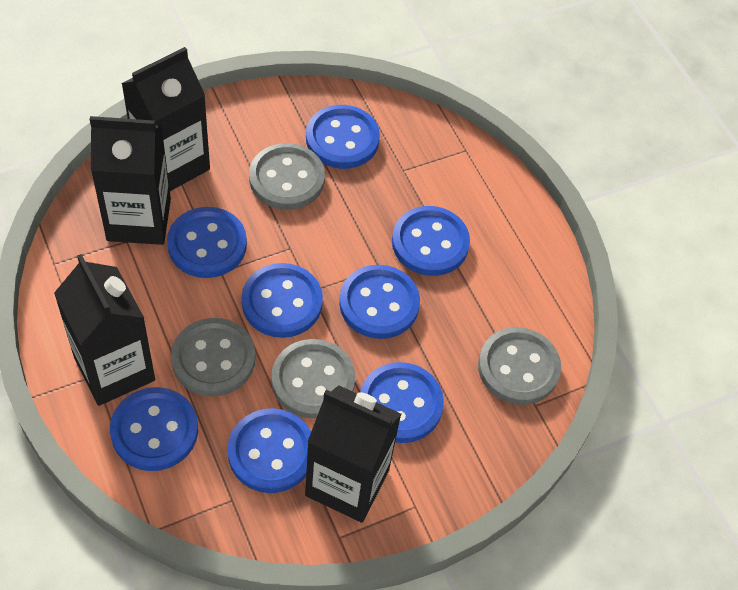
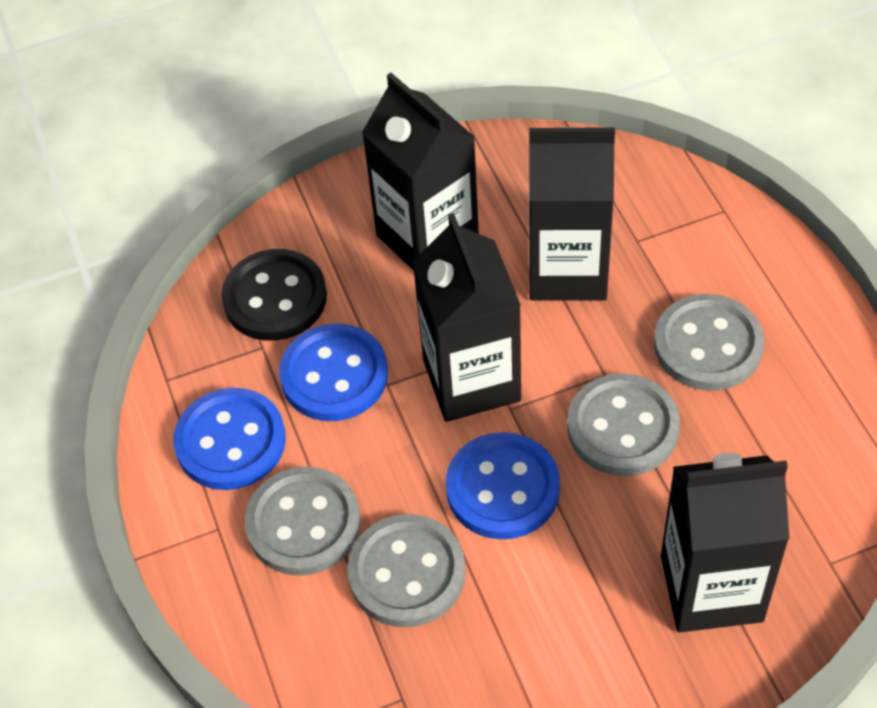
black button: none = 0 -> [221,249,327,341] = 1
blue button: [110,387,198,471] [167,207,247,278] [228,408,311,493] [242,263,323,338] [306,105,380,169] [339,265,420,339] [360,362,444,443] [392,206,470,276] = 8 -> [174,388,286,490] [279,324,388,421] [446,432,560,539] = 3

